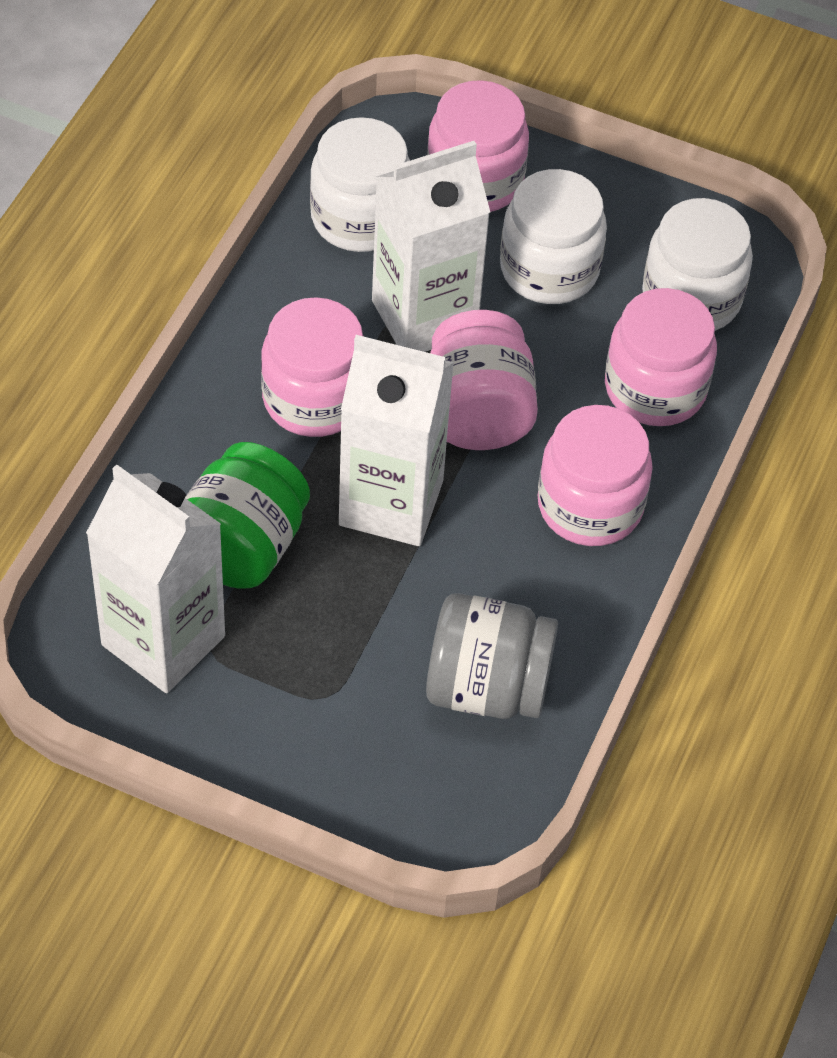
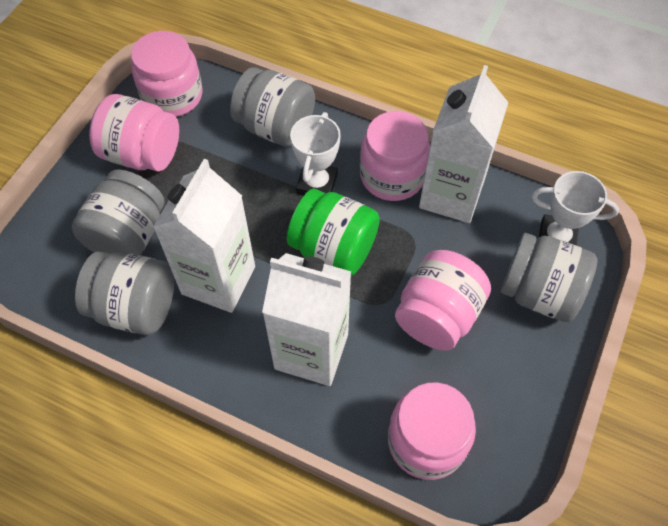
grey jar: [426,593,558,719] = 1 -> [72,169,165,255] [75,251,175,335] [230,67,315,147] [501,233,598,322] = 4
white jar: [310,117,410,252] [500,169,607,304] [642,198,753,331] = 3 -> none = 0
white trophy: none = 0 -> [290,112,341,196] [532,171,619,246] = 2

